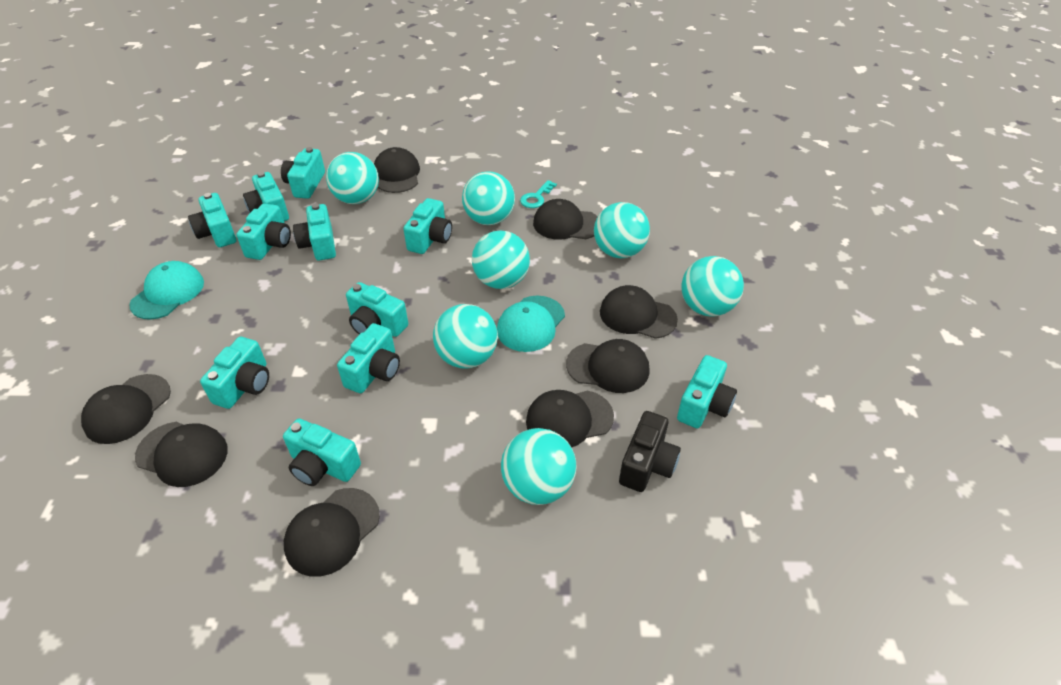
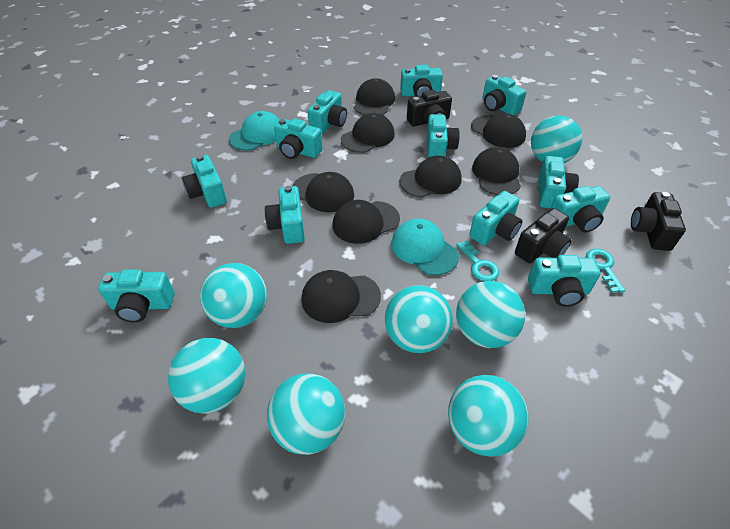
black camera: [619,411,681,492] = 1 -> [407,90,452,126] [515,208,572,263] [631,192,686,251] = 3
turquoise camera: [188,193,236,247] [200,337,269,409] [236,203,291,260] [243,172,289,221] [281,147,325,199] [283,418,361,486] [293,204,336,261] [337,323,400,393] [346,282,408,337] [403,198,452,254] [677,355,737,429] = 11 -> [98,269,175,322] [182,155,227,208] [265,186,305,244] [274,118,323,159] [307,90,347,134] [400,65,443,97] [427,114,460,158] [469,191,522,245] [482,75,526,115] [528,255,600,307] [538,156,579,208] [550,186,610,233] = 12
turquoise key: [520,180,557,208] = 1 -> [456,240,499,281] [586,249,625,293] = 2

